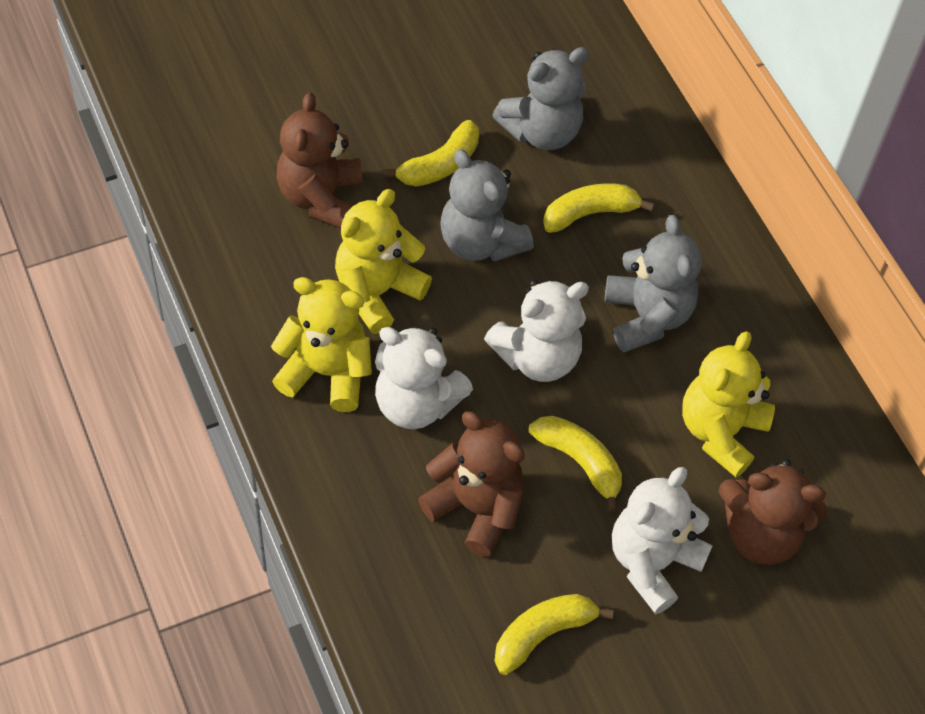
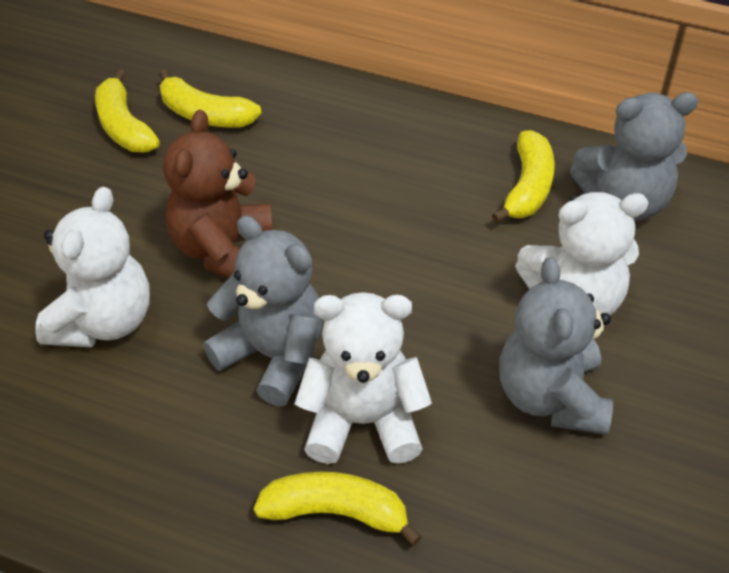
brown teddy bear: [277,92,363,229] [418,411,525,557] [718,459,827,565] = 3 -> [163,110,273,278] = 1
yellow teddy bear: [271,277,372,412] [335,189,432,334] [682,331,775,478] = 3 -> none = 0

